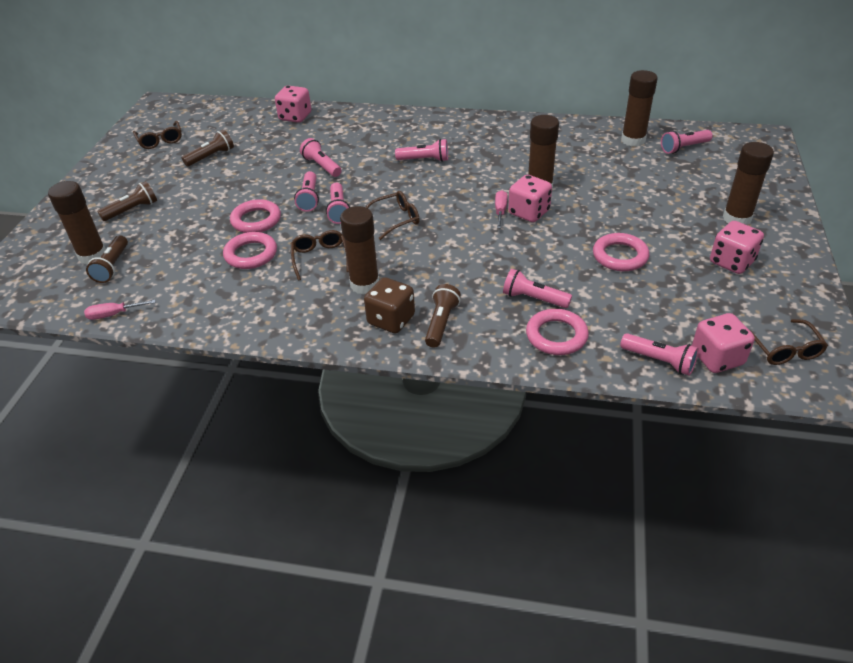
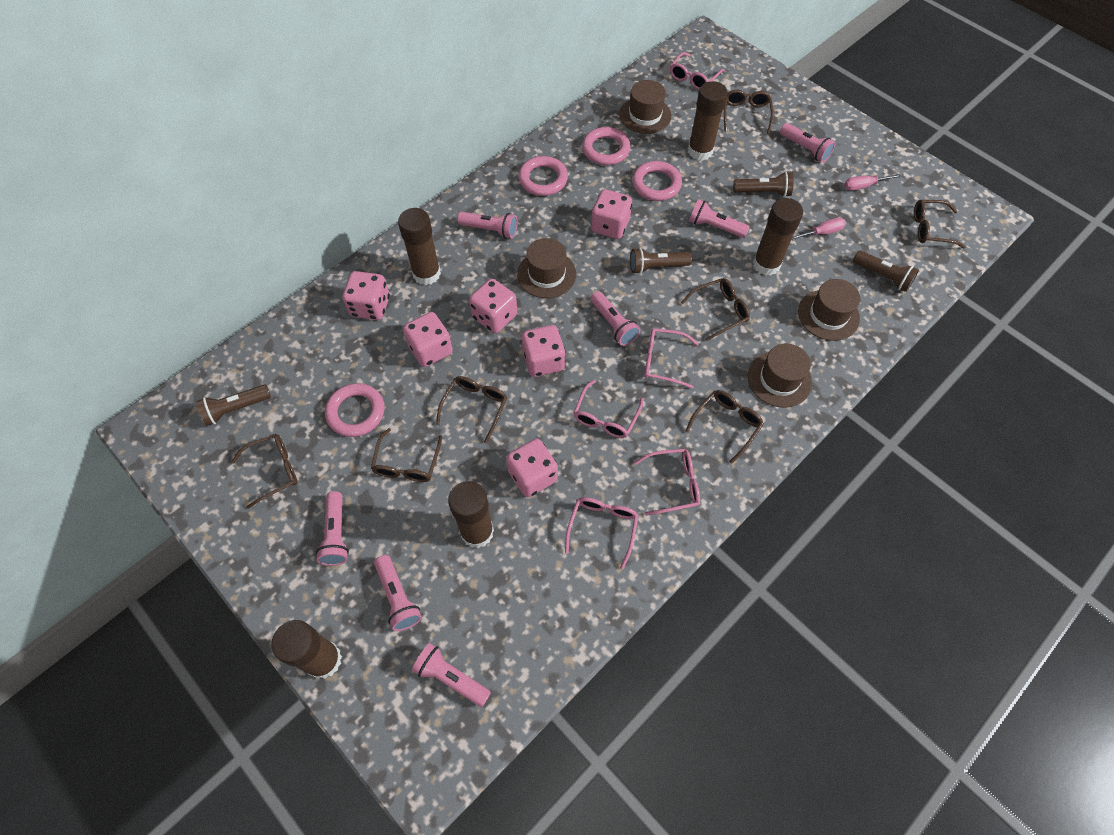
brown dice: [364,277,415,334] = 1 -> none = 0
brown glasses: [133,121,182,149] [291,230,349,281] [366,191,420,240] [753,319,828,365] = 4 -> [231,434,297,509] [371,428,442,482] [436,376,507,443] [681,278,750,341] [685,390,764,464] [724,90,774,134] [914,200,966,249] = 7
brown hat: none = 0 -> [517,238,576,298] [619,80,671,134] [748,343,812,408] [798,279,861,341] = 4
pink dice: [275,85,311,123] [508,175,552,222] [692,313,755,373] [710,221,764,274] = 4 -> [343,271,390,320] [403,312,453,367] [469,278,517,333] [506,438,558,497] [522,325,565,377] [591,189,632,239] = 6
pink glasses: none = 0 -> [565,497,639,569] [574,380,644,438] [634,449,700,516] [644,328,699,389] [670,52,725,90] = 5

